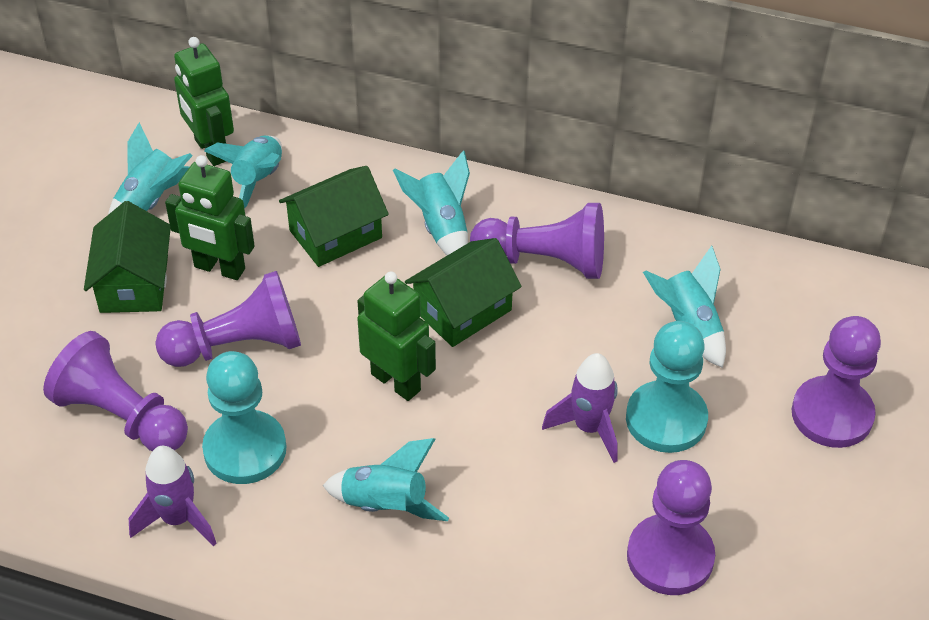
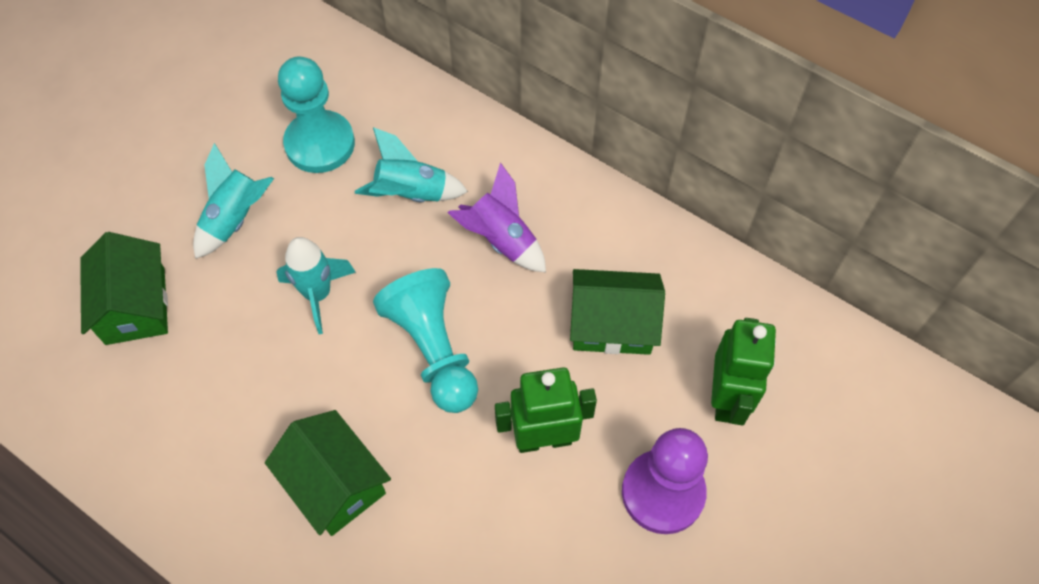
green robot: [165,155,255,280] [174,37,234,166] [357,271,436,401] = 3 -> [495,367,597,453] [711,318,776,425] = 2
purple pawn: [43,331,188,451] [155,271,301,367] [470,203,604,279] [627,460,715,595] [792,316,881,448] = 5 -> [622,428,708,534] = 1
purple rocket: [129,446,216,546] [542,353,618,463] = 2 -> [448,163,546,272] = 1
turquoise rocket: [108,122,193,215] [204,136,282,209] [323,438,449,521] [393,150,470,255] [643,246,726,368] = 5 -> [193,143,274,259] [277,237,356,334] [355,127,468,202] = 3

